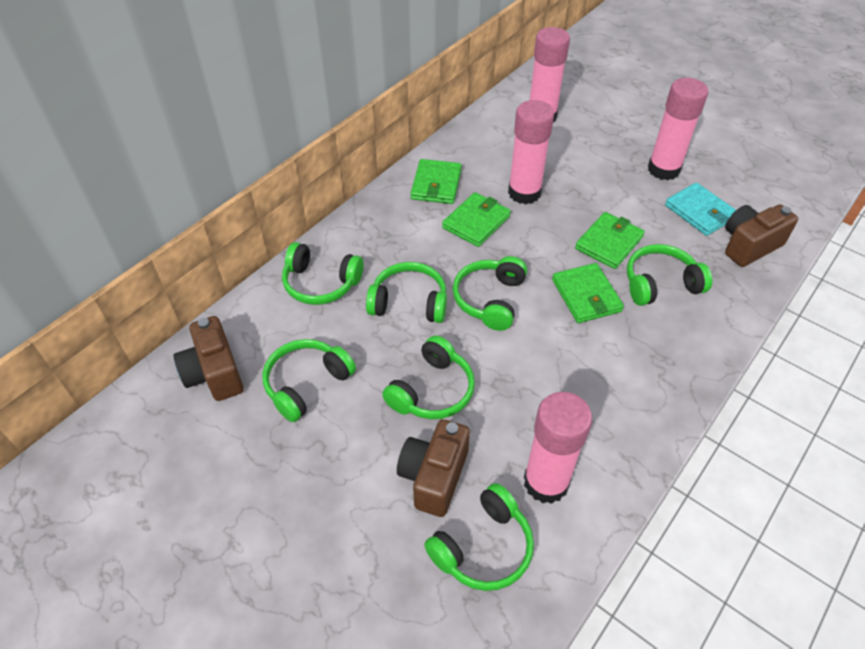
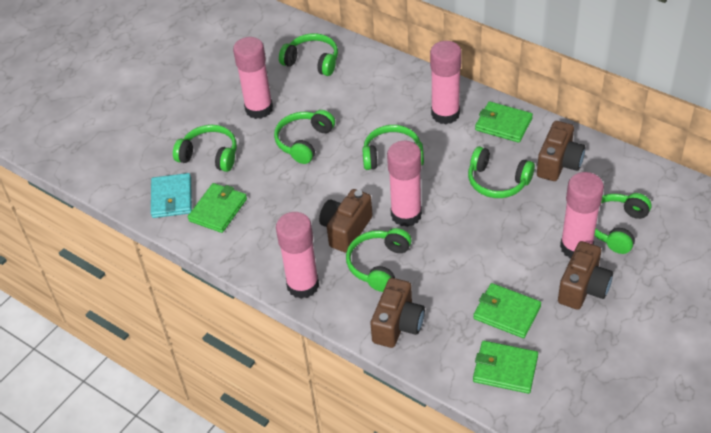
brown camera: [174,316,244,401] [397,419,470,517] [725,205,798,267] = 3 -> [319,189,373,253] [370,278,425,348] [537,121,585,181] [558,241,613,310] = 4
pink glue stick: [508,100,554,204] [524,392,592,504] [530,27,570,122] [648,78,708,180] = 4 -> [233,37,273,119] [276,212,319,299] [387,141,422,227] [430,41,462,124] [560,172,604,259] = 5

